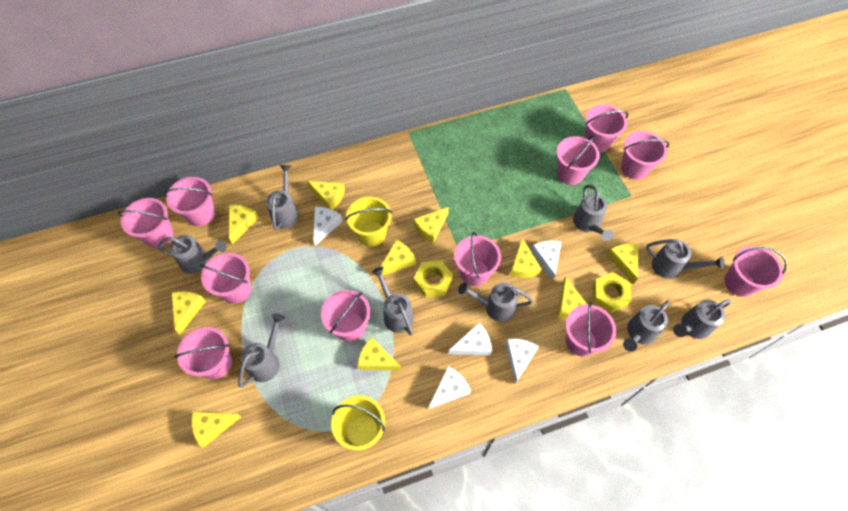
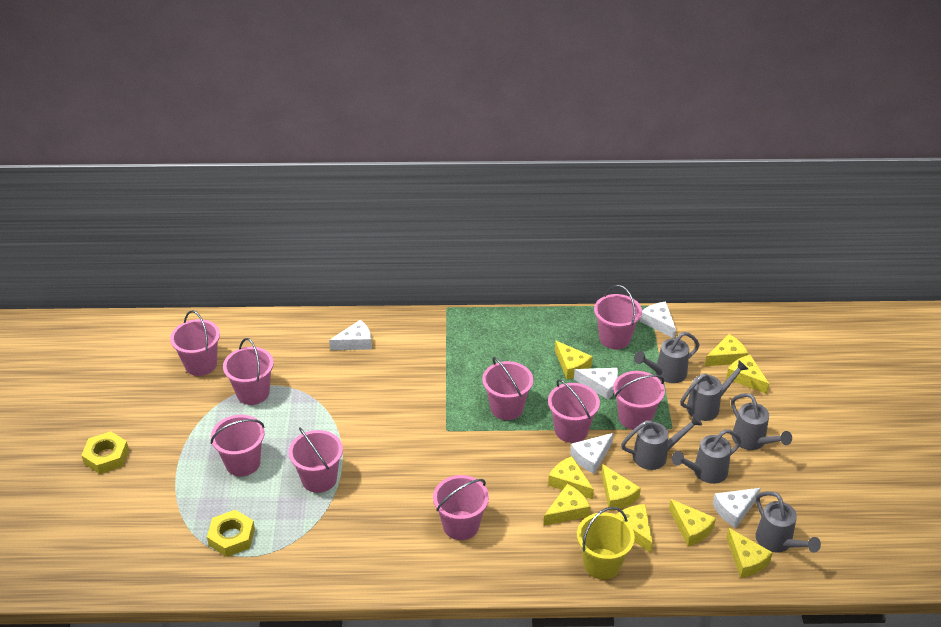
grey watering can: [158,235,227,274] [238,313,285,387] [266,165,299,230] [372,267,414,335] [458,282,533,322] [573,185,614,241] [623,300,670,352] [646,239,725,279] [673,299,731,339] = 9 -> [621,414,702,470] [634,332,700,383] [672,429,742,484] [680,360,748,421] [731,393,792,450] [756,491,821,553] = 6
pink bucket: [118,198,174,248] [164,177,215,226] [175,327,232,379] [201,253,252,304] [321,290,371,342] [454,232,501,286] [557,135,600,185] [565,302,616,357] [585,105,628,153] [621,131,669,180] [724,246,787,297] = 11 -> [170,310,220,376] [211,415,265,477] [223,338,274,405] [289,427,343,493] [433,475,489,540] [482,357,533,420] [548,379,600,443] [594,285,642,349] [613,371,665,430] = 9
yellow bucket: [331,395,385,451] [346,197,392,247] = 2 -> [577,507,635,580] = 1
yellow cheese: [172,291,206,334] [191,412,241,448] [229,205,259,244] [307,181,345,210] [357,337,401,370] [381,240,416,275] [414,207,449,243] [510,237,542,278] [557,277,588,319] [607,243,638,284] = 10 -> [543,484,590,526] [548,456,594,499] [555,341,593,380] [601,464,641,511] [616,504,653,553] [669,499,716,546] [705,334,748,366] [726,355,769,394] [726,528,773,578] = 9

